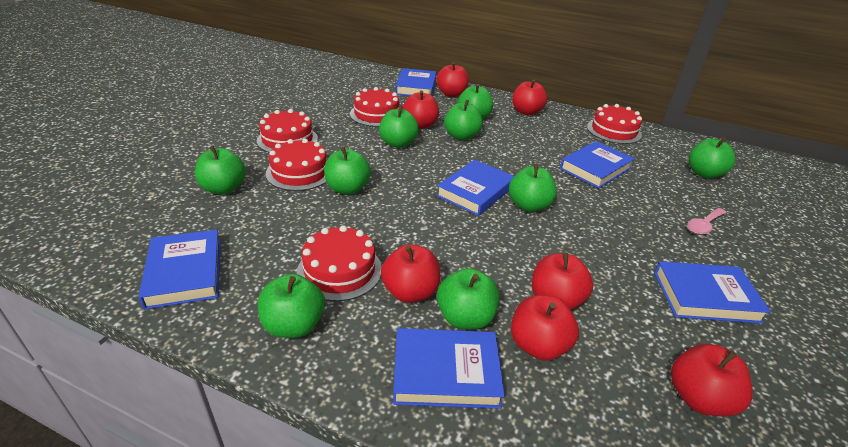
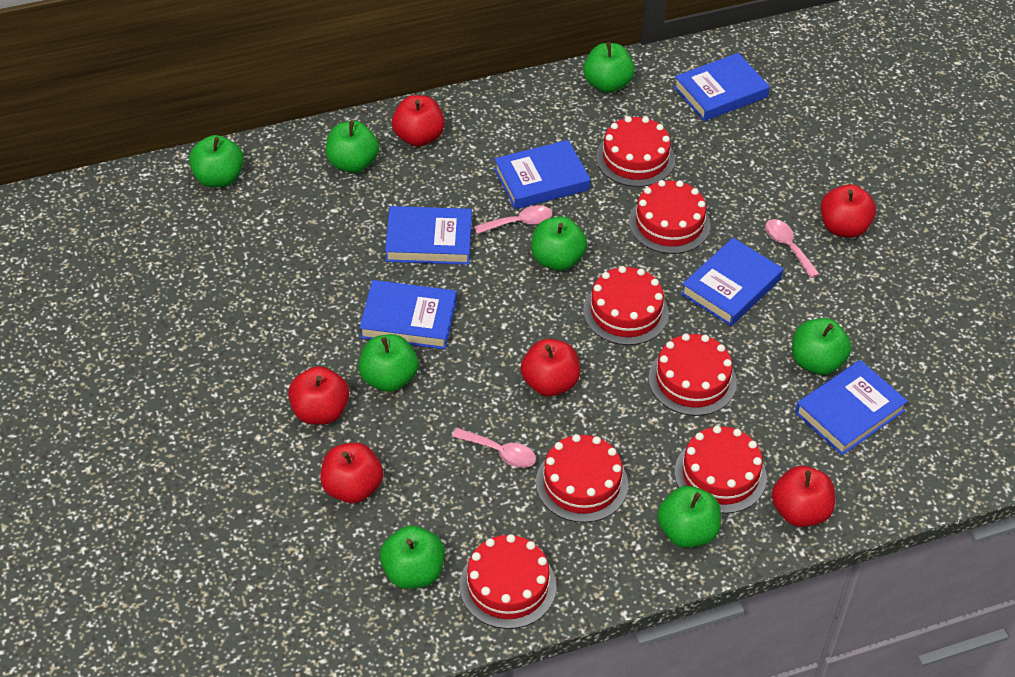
green apple: [195,146,246,194] [258,274,325,338] [324,147,371,195] [379,106,419,148] [437,268,499,330] [444,100,483,140] [458,84,493,119] [509,164,557,212] [689,137,735,178] = 9 -> [189,135,244,188] [326,121,379,173] [359,334,418,392] [380,525,445,589] [532,216,587,271] [583,42,635,93] [657,486,721,548] [792,318,852,375] = 8
pink spoon: [687,208,727,235] = 1 -> [452,428,536,468] [474,205,552,234] [765,219,819,278] = 3
red apple: [381,244,440,303] [402,91,439,129] [437,62,469,97] [511,295,579,361] [512,79,547,115] [532,253,593,310] [671,344,753,416] = 7 -> [288,366,349,425] [320,442,383,503] [392,95,445,147] [521,339,580,397] [772,466,835,527] [820,184,876,238] = 6
red cake: [257,109,318,153] [266,139,327,191] [297,225,382,301] [350,87,399,127] [587,104,642,144] = 5 -> [459,534,556,629] [536,434,628,523] [583,266,669,345] [596,116,675,187] [629,180,711,254] [649,333,737,416] [675,426,767,514] = 7

